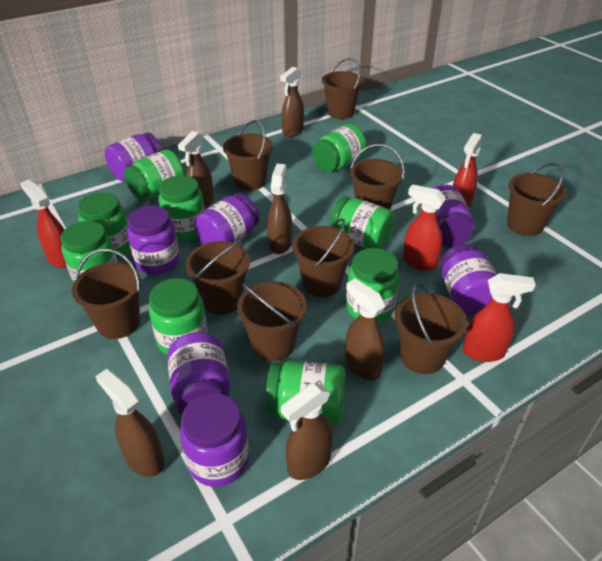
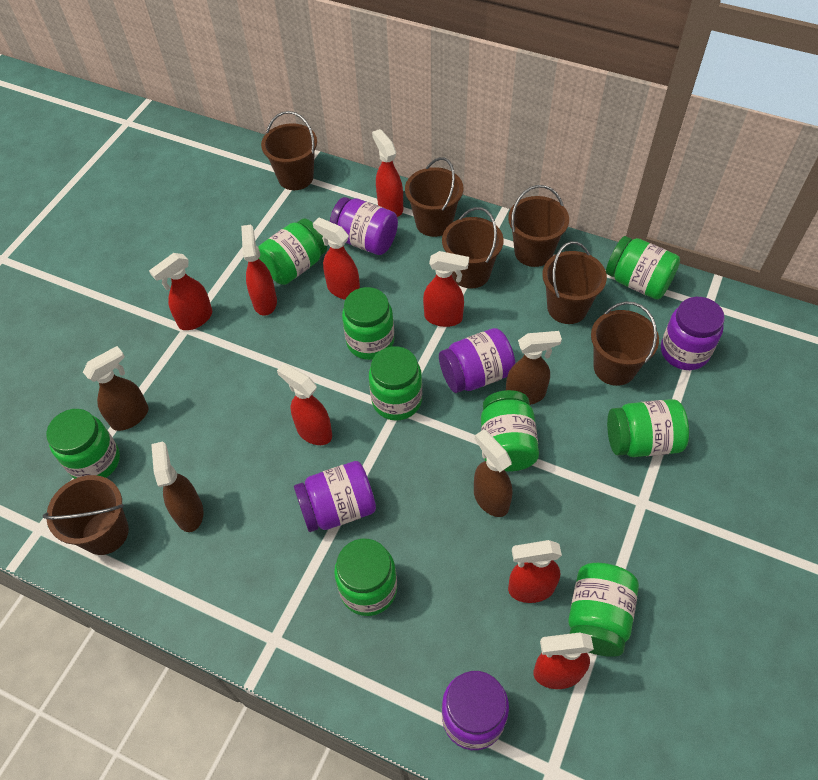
brown bucket: [72,249,141,339] [185,240,250,314] [223,120,273,191] [237,281,307,361] [292,218,354,297] [322,58,363,119] [350,144,405,210] [395,283,467,374] [507,163,566,236] = 9 -> [43,475,129,555] [261,111,317,190] [405,157,463,237] [442,207,503,288] [508,185,569,267] [542,241,607,324] [591,301,659,386] = 7
brown spray bottle: [95,369,164,477] [178,131,214,208] [267,164,292,254] [280,67,304,137] [281,383,333,480] [345,278,385,380] = 6 -> [83,346,149,431] [151,441,204,532] [474,430,512,517] [506,331,562,405] = 4
purple jar: [105,132,162,182] [127,205,180,275] [167,332,230,415] [180,393,249,487] [194,193,259,244] [421,184,473,247] [440,244,497,315] = 7 -> [294,461,376,532] [330,197,398,255] [439,328,515,393] [442,671,509,750] [661,297,725,370] = 5
red spray bottle: [20,180,67,268] [403,184,446,271] [453,133,483,208] [462,273,536,362] = 4 -> [149,253,212,330] [241,225,277,316] [277,363,332,445] [313,217,360,300] [372,129,403,217] [423,251,469,327] [508,540,562,603] [534,632,594,689] = 8

